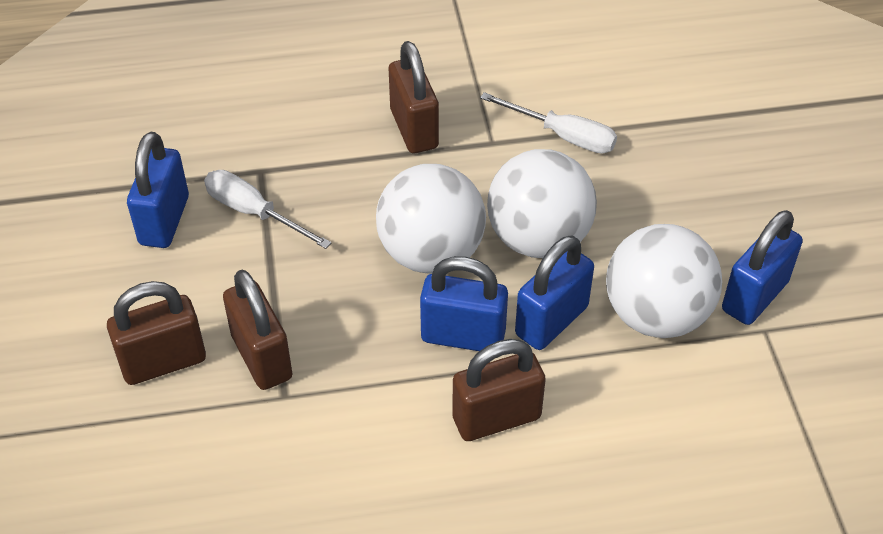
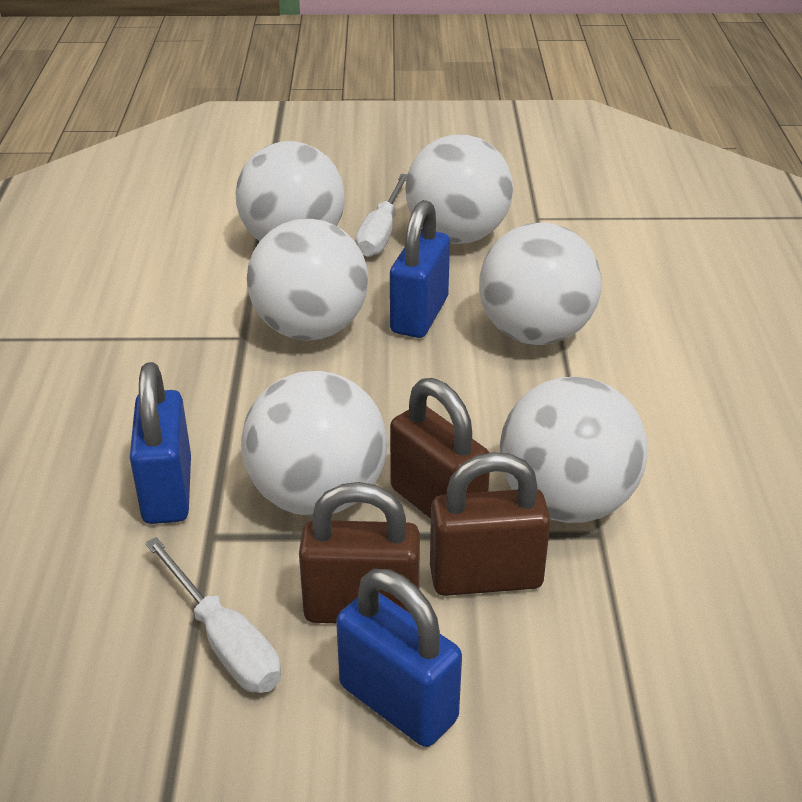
blue padlock: [127,132,189,248] [420,256,508,351] [515,235,594,350] [722,210,803,325] = 4 -> [130,362,191,524] [336,569,462,747] [390,200,450,338] = 3
brown padlock: [107,281,206,385] [223,270,293,390] [389,41,439,153] [452,339,546,441] = 4 -> [299,482,420,623] [390,378,490,519] [430,452,551,596] = 3
white ball: [376,164,486,274] [487,149,597,258] [606,224,722,338] = 3 -> [235,141,345,241] [241,371,387,516] [247,218,368,341] [405,134,513,244] [479,223,601,345] [500,376,648,523] = 6

